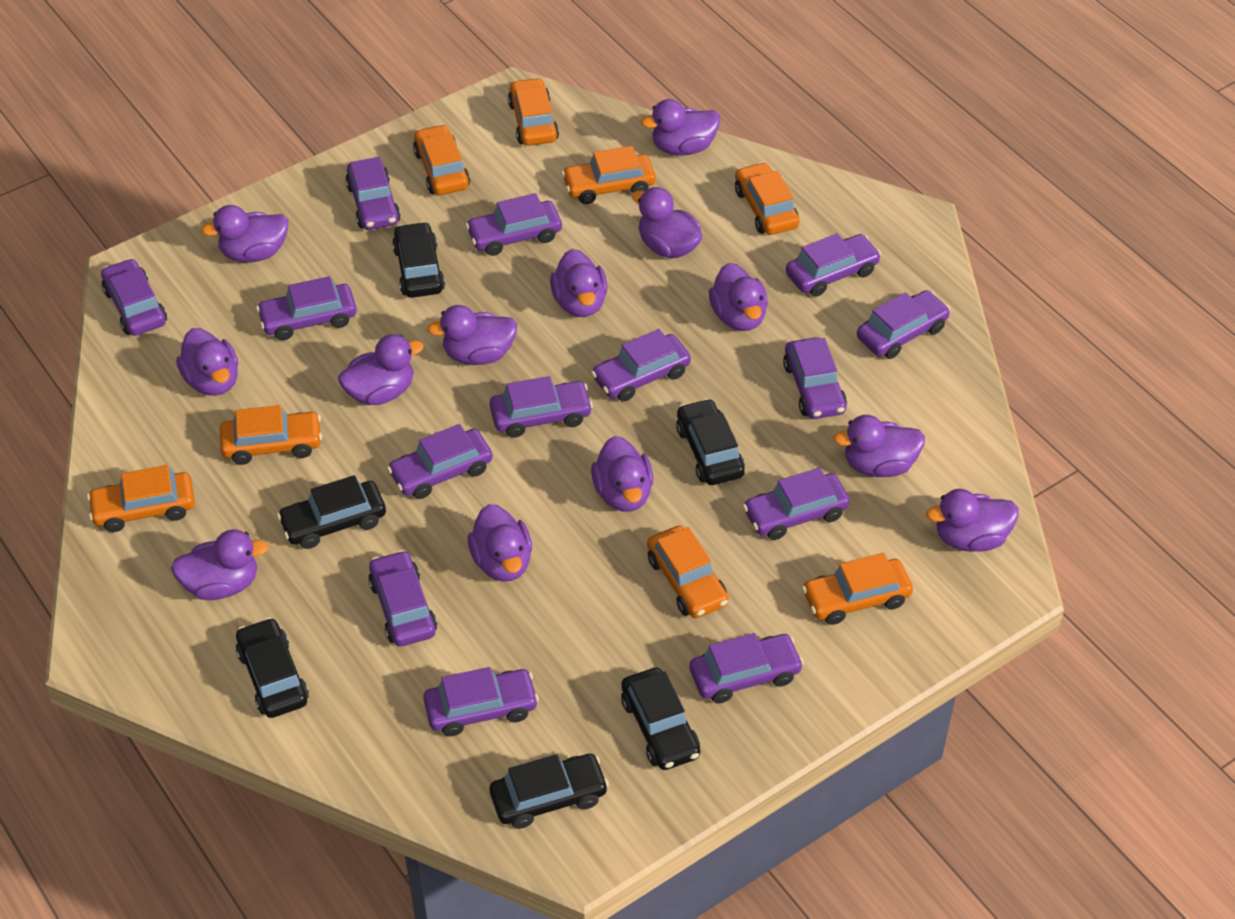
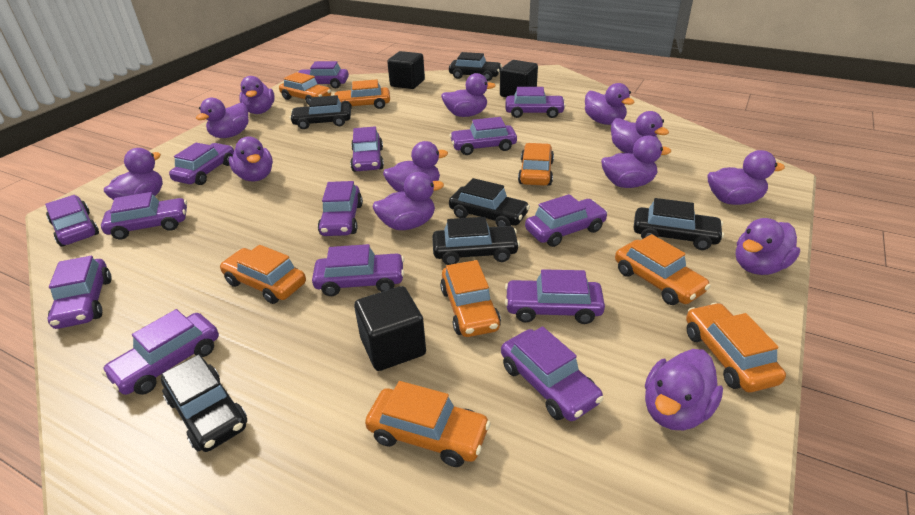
black cube: none = 0 -> [354,286,426,371] [387,51,425,89] [500,60,538,97] = 3

